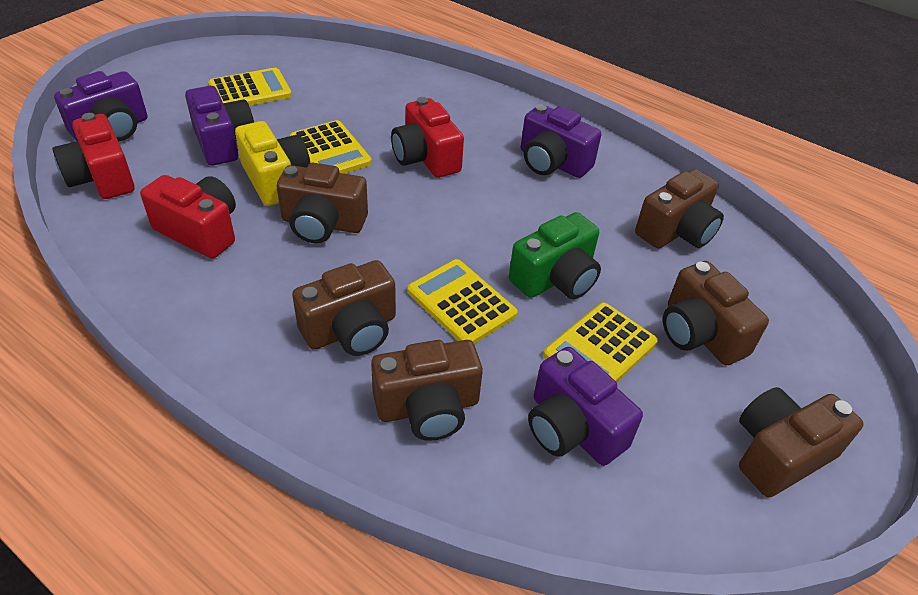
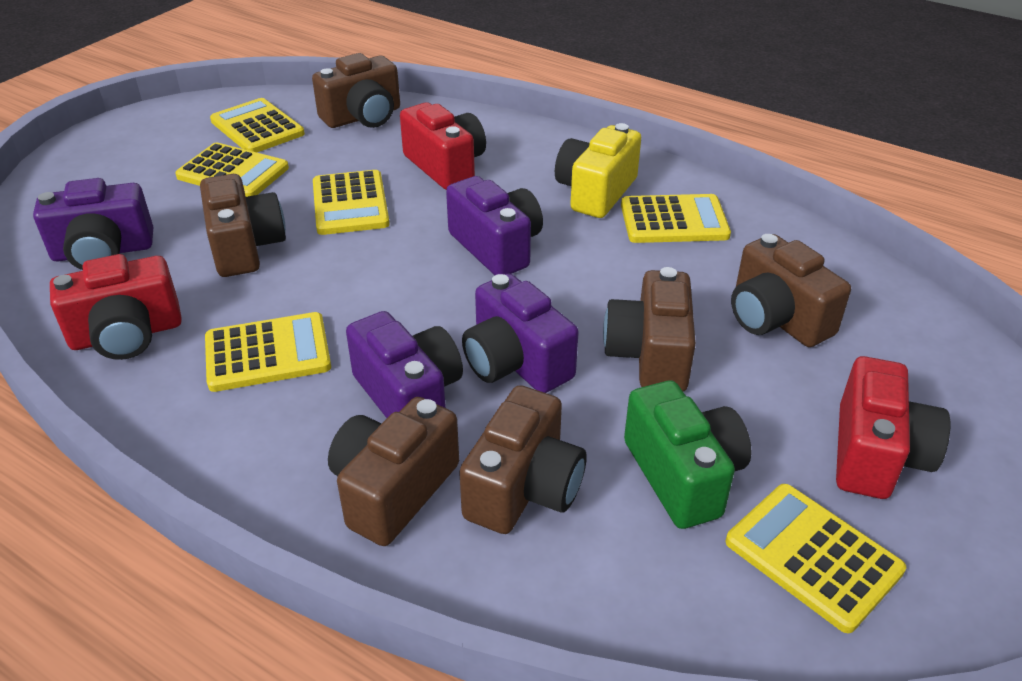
yellow calculator: [208,68,292,106] [290,120,372,174] [408,259,518,344] [543,302,658,383] = 4 -> [175,143,289,197] [205,312,331,392] [210,98,305,152] [313,170,390,235] [621,194,731,243] [726,484,906,633] = 6

